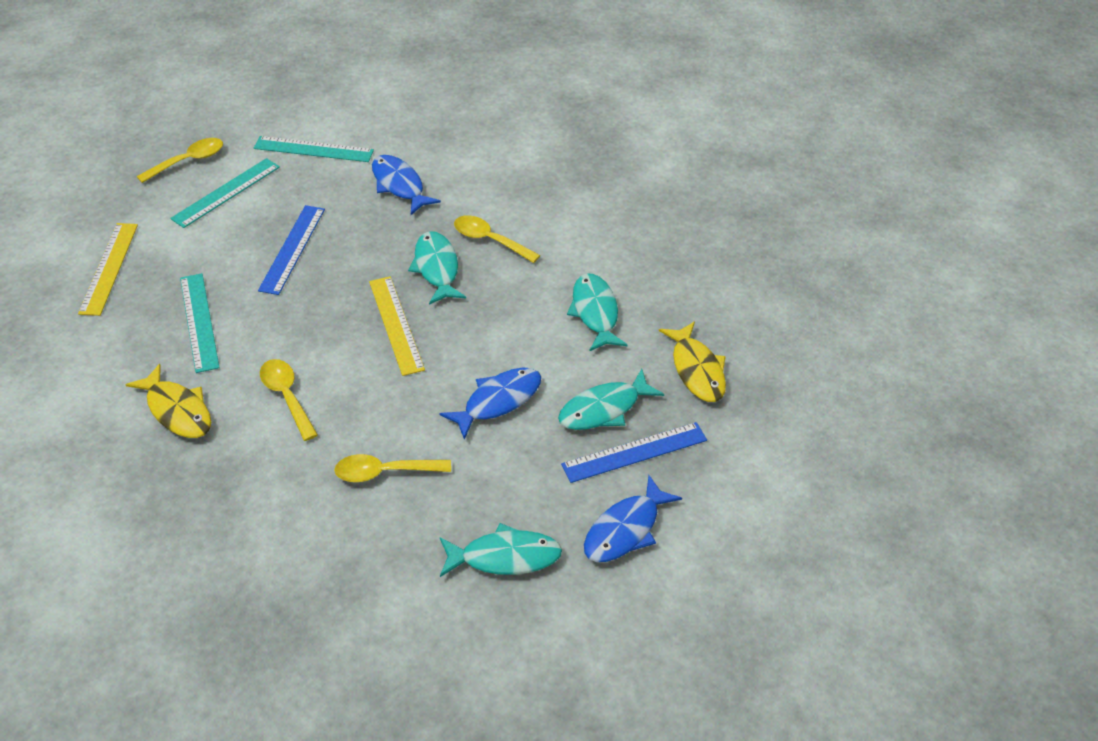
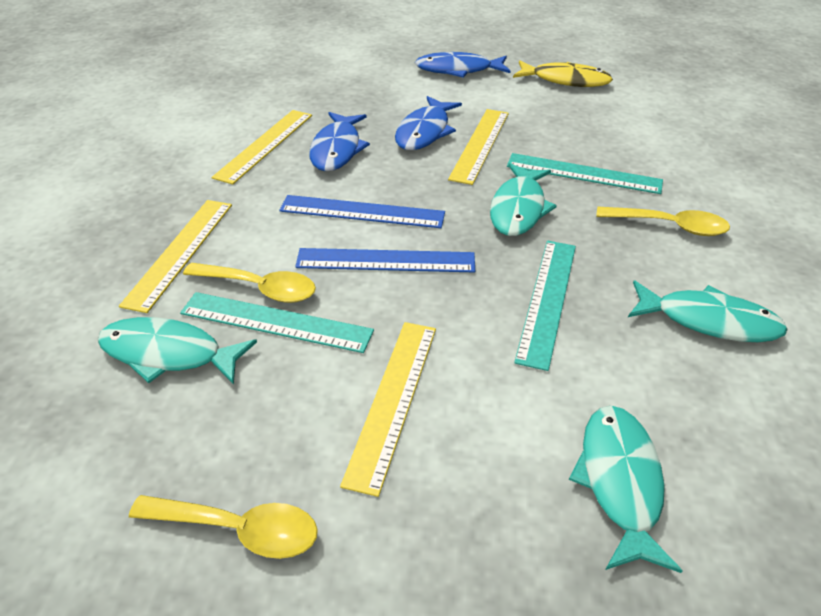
yellow fish: [125,364,211,438] [659,321,726,402] = 2 -> [513,60,613,87] = 1
yellow ruler: [78,223,138,316] [369,276,425,376] = 2 -> [119,200,232,313] [212,110,312,185] [340,322,436,497] [448,109,509,185] = 4
yellow spoon: [137,138,223,183] [260,359,318,441] [334,454,451,482] [454,215,540,263] = 4 -> [129,495,318,559] [183,263,316,303] [596,207,730,236] = 3

